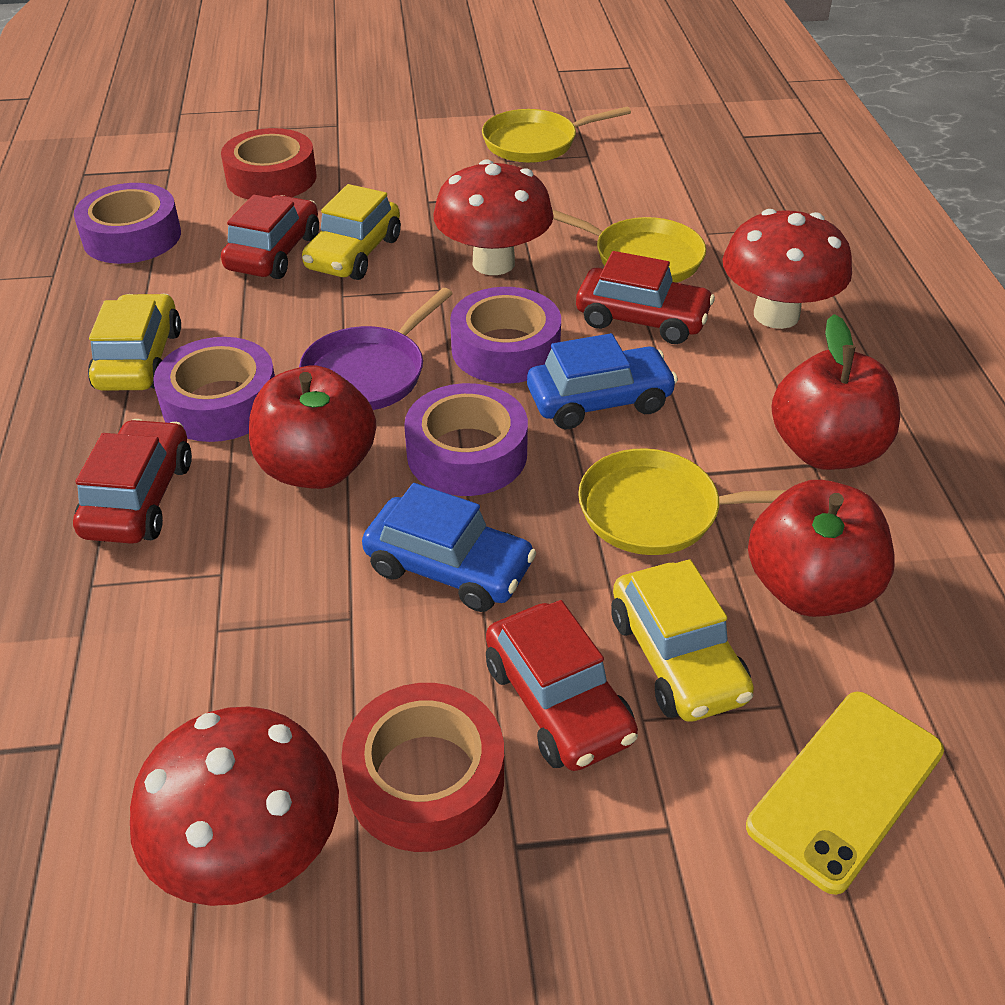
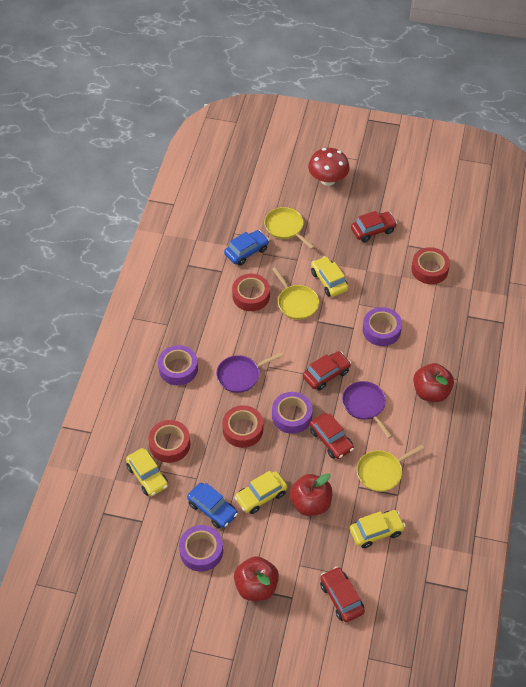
purple pan: [299,288,453,410] = 1 -> [216,352,283,393] [342,381,392,438] = 2
red mushroom: [130,706,339,906] [433,160,554,275] [723,209,852,329] = 3 -> [308,148,350,186] = 1
red tape: [221,128,316,199] [341,683,504,852] = 2 -> [148,420,190,463] [222,405,263,448] [232,274,270,311] [411,247,450,284] = 4
yellow car: [88,294,181,391] [302,184,401,280] [611,559,754,722] = 3 -> [126,448,168,496] [234,471,288,514] [311,256,348,297] [350,510,405,548] = 4
yellow phone: [746,692,944,895] = 1 -> none = 0

